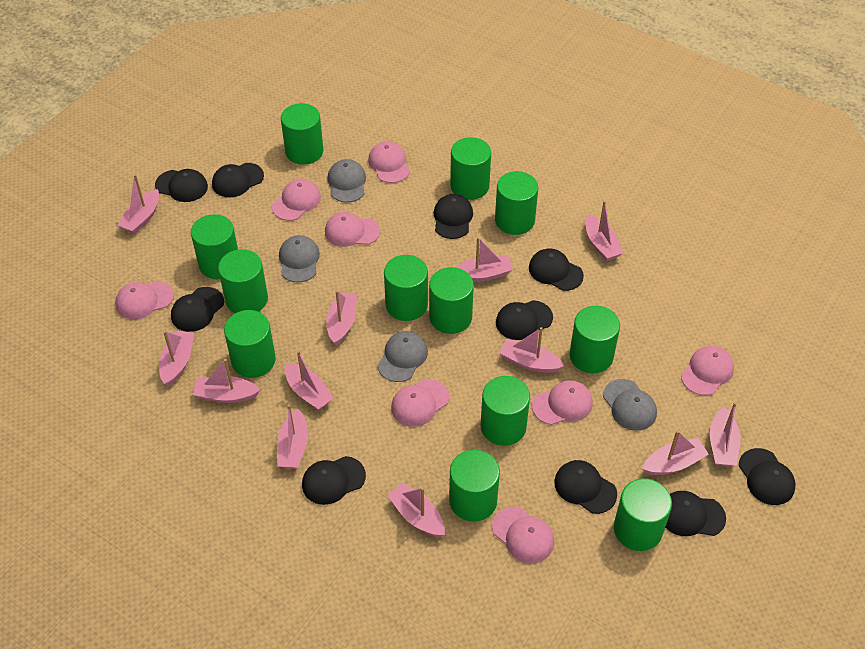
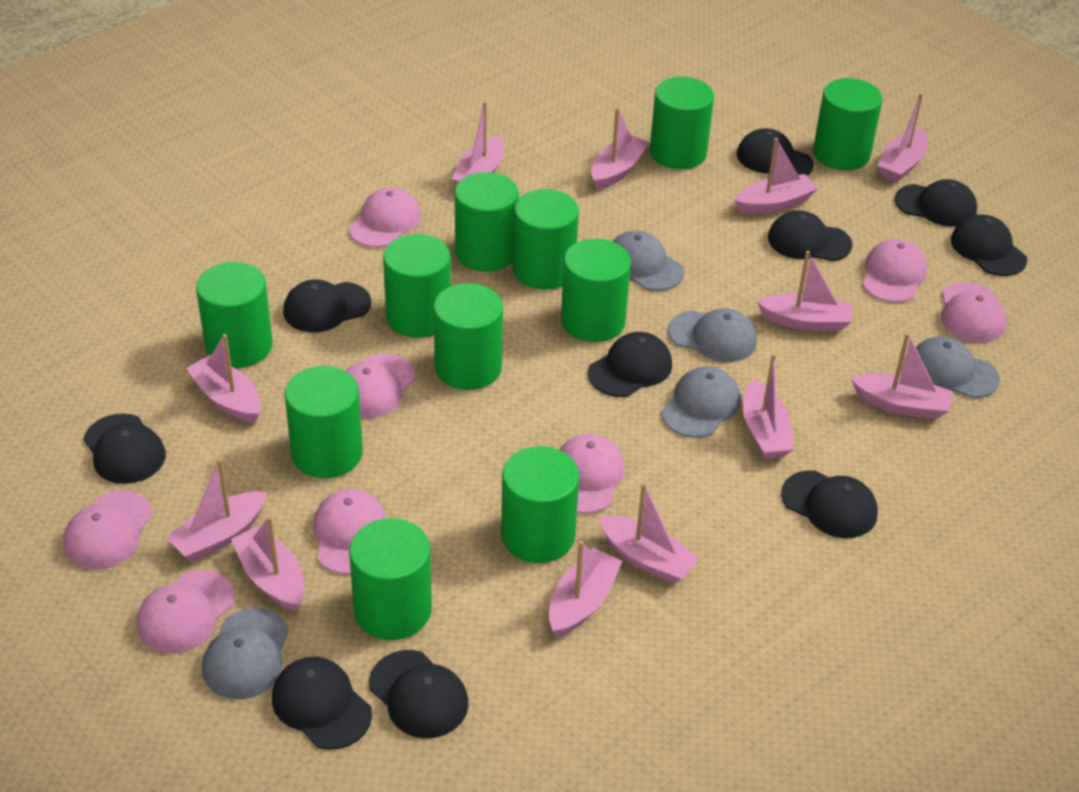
green cylinder: [191,214,238,279] [218,249,268,313] [224,310,276,378] [281,103,323,165] [384,255,428,321] [429,267,474,334] [449,450,500,522] [450,137,491,200] [481,376,530,446] [495,171,538,235] [570,306,620,374] [614,478,672,551] = 12 -> [196,262,273,368] [285,366,363,478] [349,518,432,640] [383,234,451,338] [434,283,503,390] [455,172,519,272] [501,446,579,563] [513,189,579,290] [561,239,631,342] [650,77,714,169] [813,78,882,170] = 11
grey cap: [279,235,320,283] [327,159,366,203] [377,331,428,382] [603,379,657,431] = 4 -> [202,608,289,699] [612,230,684,291] [661,366,741,438] [668,308,757,362] [916,336,1000,398] = 5

